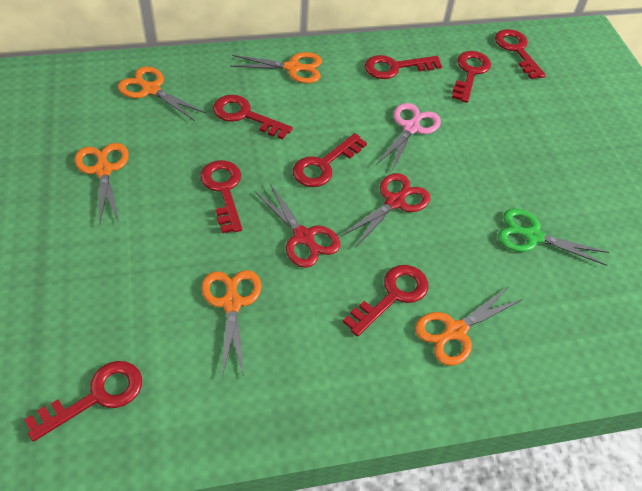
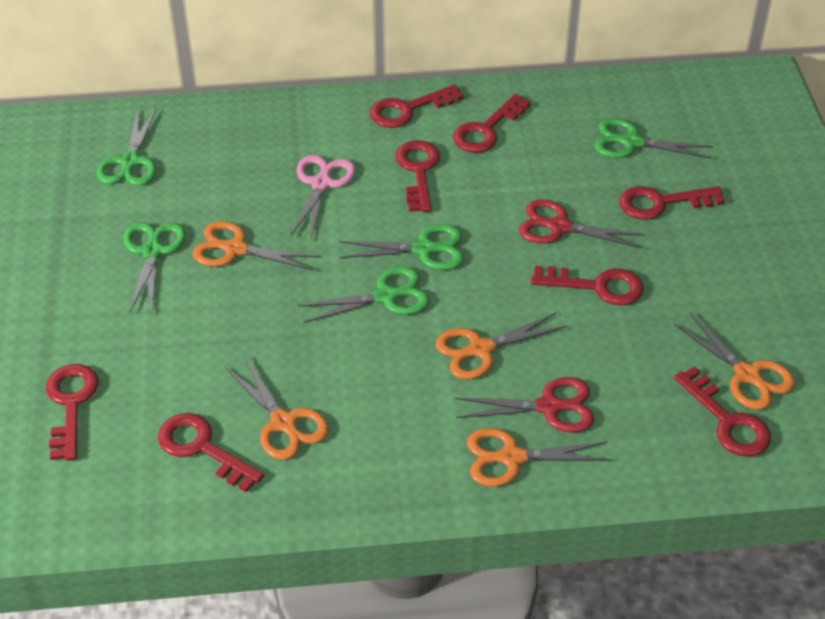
green scissors: [498,209,609,266] = 1 -> [97,109,156,186] [123,222,186,313] [298,267,430,323] [339,224,464,270] [594,118,713,159] = 5

